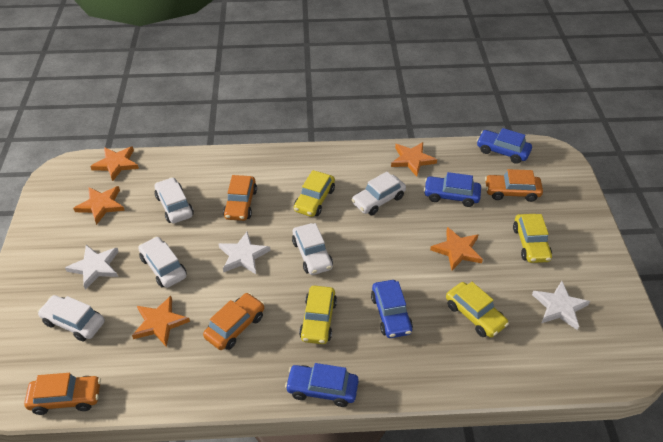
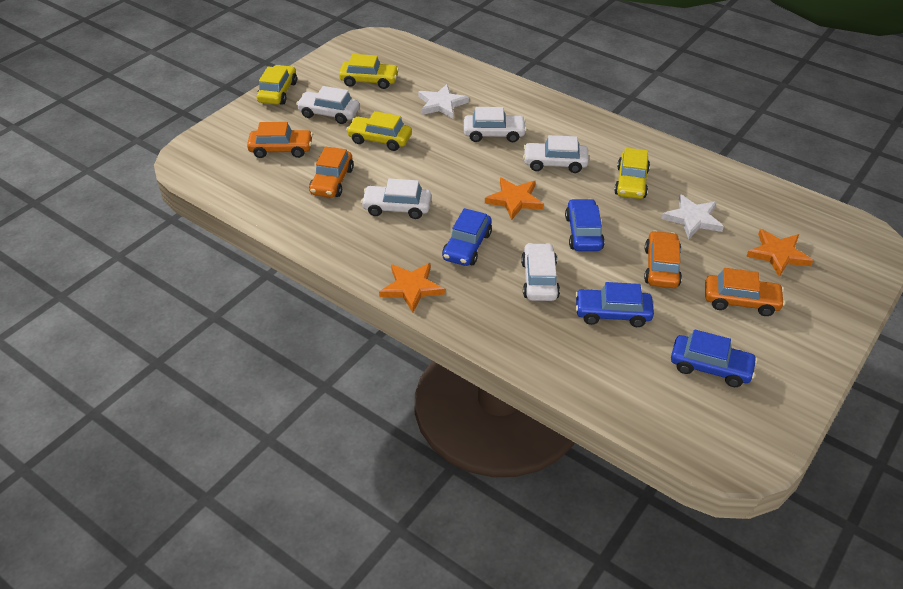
orange star: [73,186,125,225] [90,146,139,181] [132,296,190,347] [391,142,437,177] [430,227,483,270] = 5 -> [379,263,445,313] [485,177,544,220] [746,229,813,277] = 3
white star: [65,245,119,290] [219,232,271,274] [532,281,590,330] = 3 -> [418,84,469,118] [662,194,724,239] = 2

